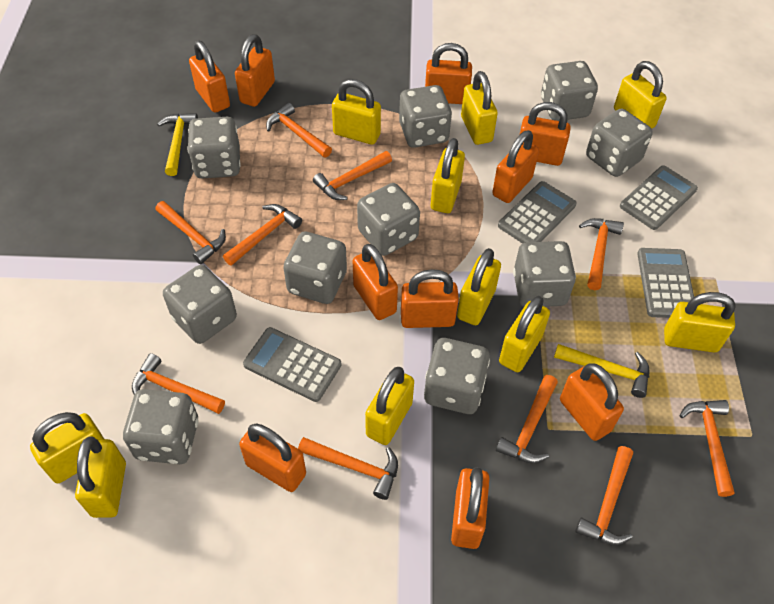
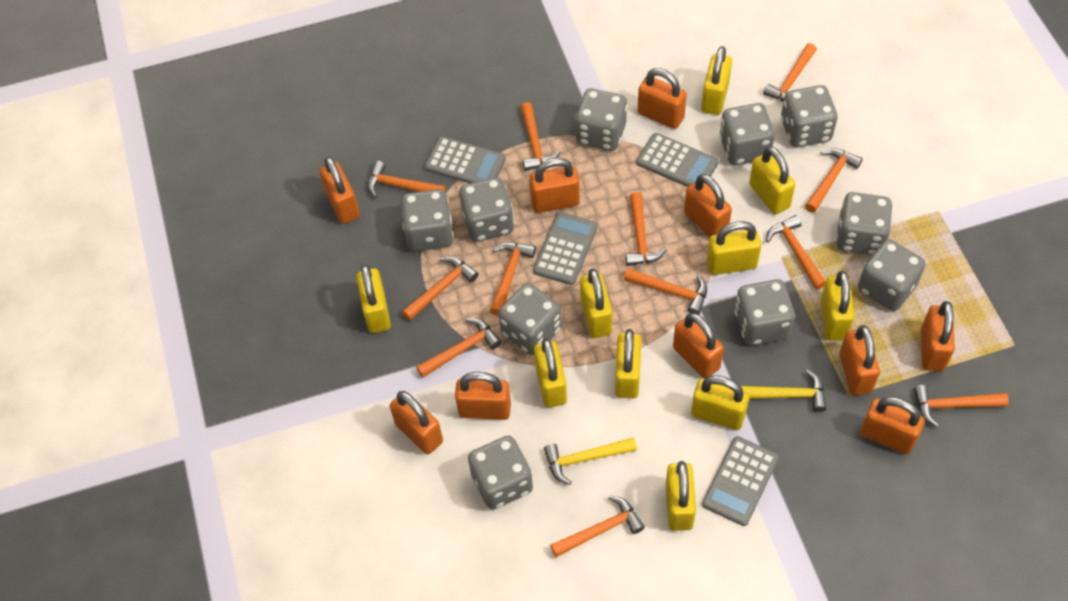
orange hammer: [132,353,225,414] [156,201,226,264] [223,204,302,266] [266,103,332,158] [298,437,398,500] [313,151,392,200] [496,375,558,463] [575,446,633,545] [579,218,624,290] [679,400,735,497] = 10 -> [367,161,446,198] [402,257,479,321] [416,319,501,378] [490,242,536,315] [520,102,561,171] [550,495,645,557] [624,268,707,315] [626,192,666,266] [763,43,817,102] [766,215,826,290] [805,148,863,213] [913,385,1009,427] = 12

